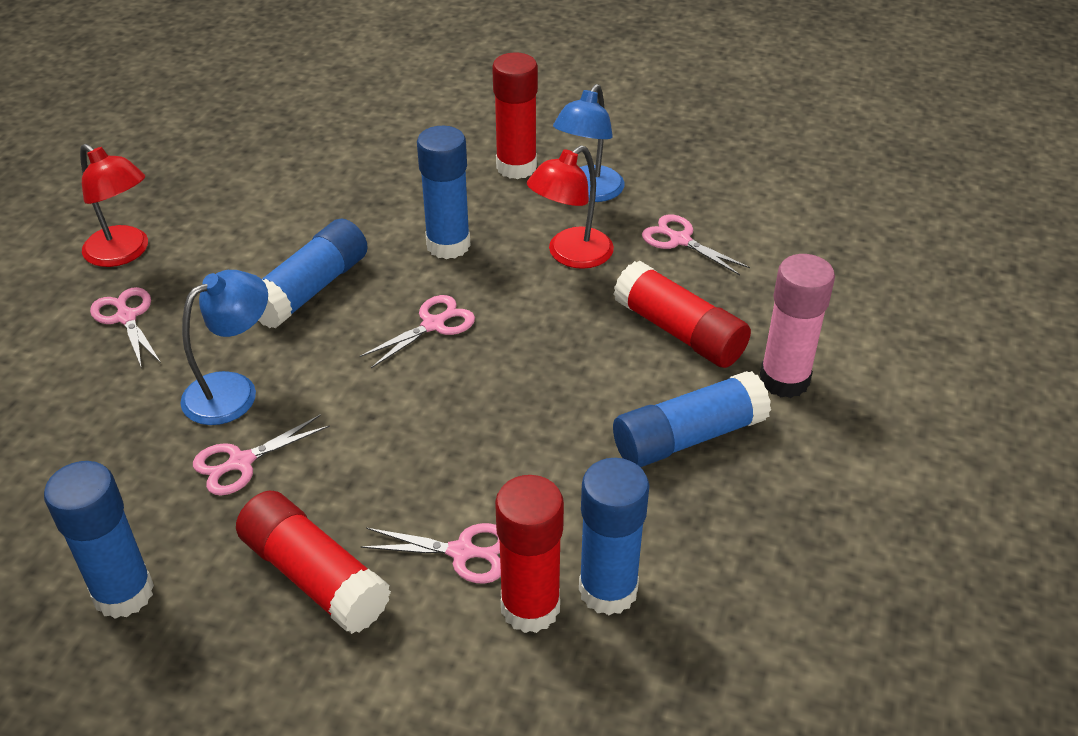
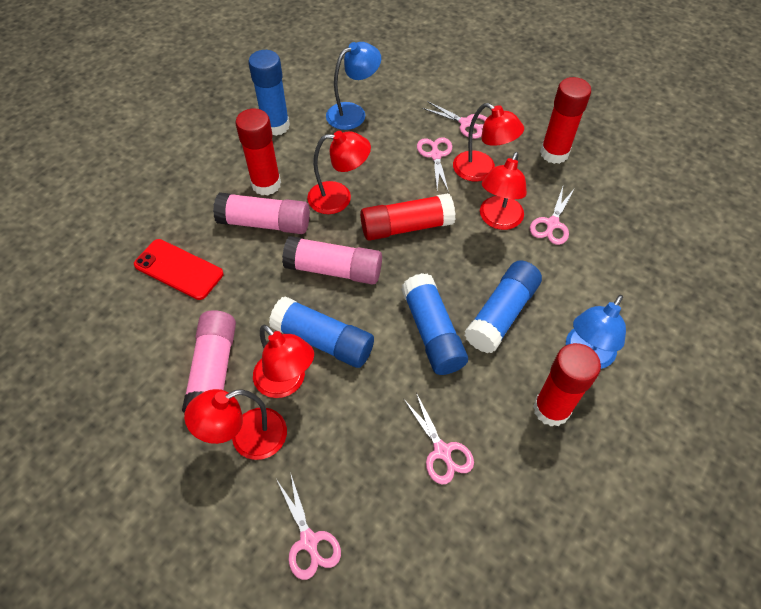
blue glue stick: [44,461,154,619] [258,218,368,329] [417,126,471,259] [579,458,650,615] [613,371,771,467] = 5 -> [249,50,290,136] [269,296,374,368] [401,273,468,375] [465,260,542,353] = 4
pink glue stick: [760,254,835,398] = 1 -> [182,310,236,414] [213,193,310,234] [282,236,382,285] = 3
red lamp: [80,144,148,267] [527,145,614,269] = 2 -> [184,389,287,460] [253,324,314,398] [307,131,371,214] [453,103,524,182] [480,152,527,230] = 5
red phone: none = 0 -> [134,239,224,300] = 1

